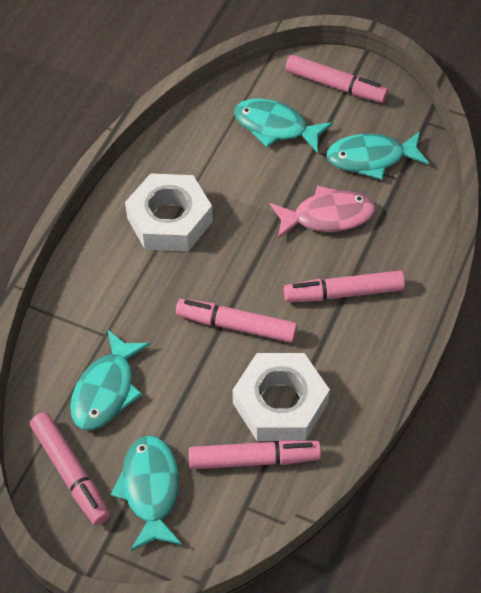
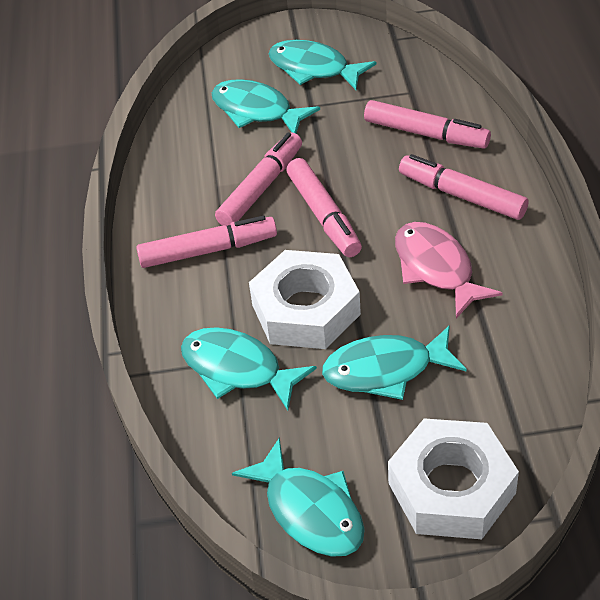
turquoise fish: [70,329,150,430] [110,435,182,551] [234,98,333,153] [326,131,429,180] = 4 -> [181,327,317,411] [212,79,320,134] [232,437,365,557] [268,40,376,90] [322,325,467,400] = 5

